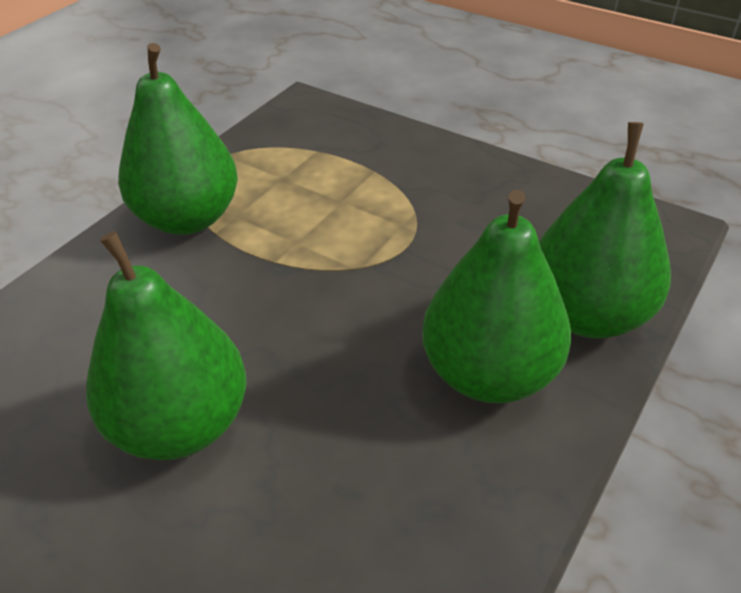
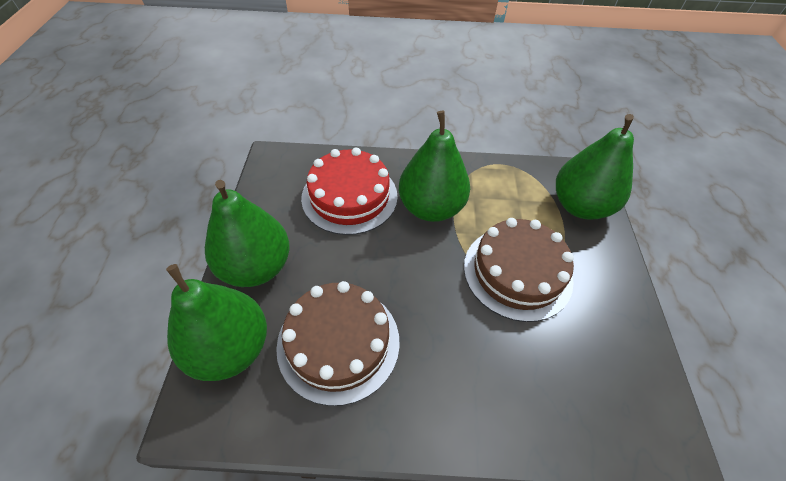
brown cake: none = 0 -> [276,281,400,406] [464,218,574,322] = 2
red cake: none = 0 -> [301,148,398,235] = 1

